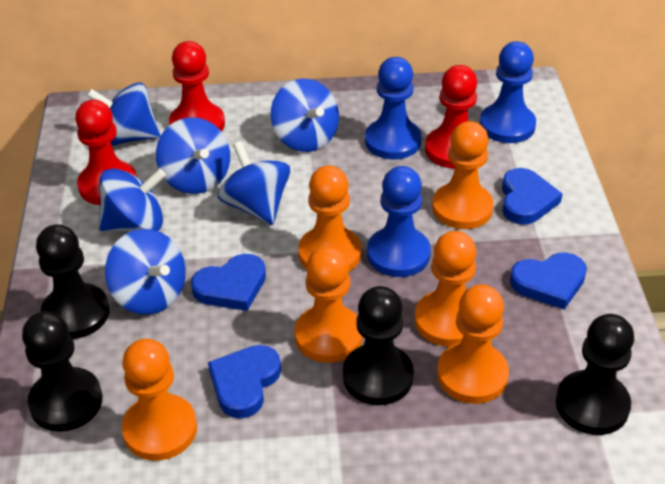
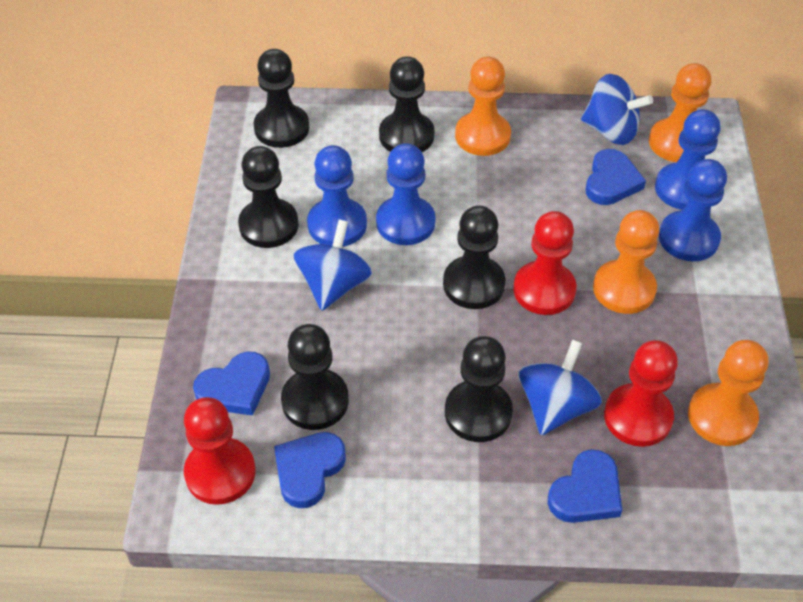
black pawn: [22,311,103,432] [36,224,110,339] [343,286,414,405] [556,314,634,435] = 4 -> [238,146,299,248] [254,49,309,148] [281,324,349,430] [379,56,435,152] [443,205,506,309] [445,336,513,442] = 6
blue pawn: [365,57,421,160] [367,166,431,277] [480,41,536,143] = 3 -> [307,145,367,247] [376,143,436,245] [655,109,721,210] [659,159,727,261] = 4
blue spinning top: [86,83,160,146] [99,168,166,231] [105,229,186,315] [156,117,230,194] [217,141,290,225] [271,79,339,152] = 6 -> [293,220,373,311] [518,339,602,435] [581,74,653,145] = 3
orange pawn: [122,339,197,461] [295,246,363,363] [298,166,361,272] [415,231,477,347] [432,121,494,229] [437,284,509,404] = 6 -> [455,57,511,156] [593,210,659,314] [649,63,711,162] [688,340,768,446] = 4

